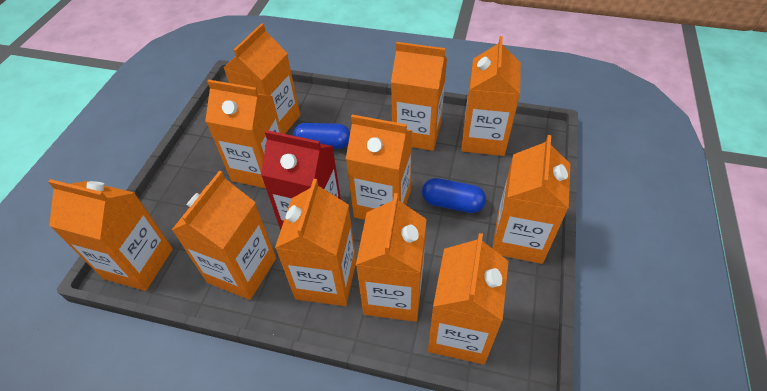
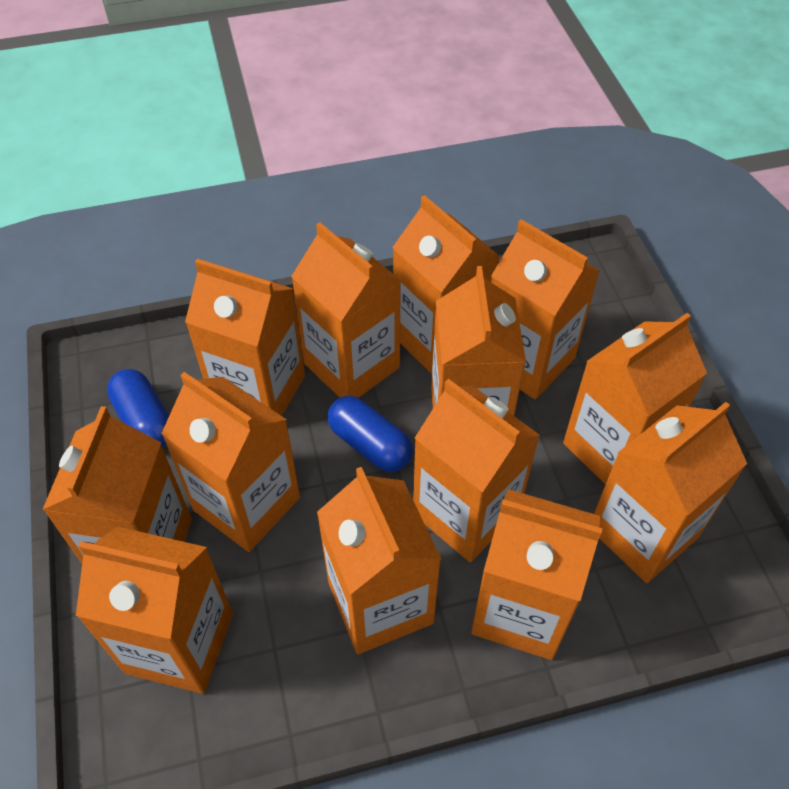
orange carton: [48,179,173,291] [172,171,276,300] [205,80,282,188] [224,23,300,134] [275,179,356,306] [346,115,412,220] [356,193,427,322] [391,42,447,151] [428,233,509,364] [461,36,521,156] [492,135,570,264] = 11 -> [42,406,192,563] [76,526,233,694] [161,372,300,552] [185,259,305,416] [291,222,401,398] [317,467,441,654] [392,195,500,374] [413,379,540,562] [431,266,526,416] [471,489,602,660] [491,219,600,399] [563,313,707,485] [594,402,747,583] = 13
red carton: [261,130,341,230] = 1 -> none = 0

